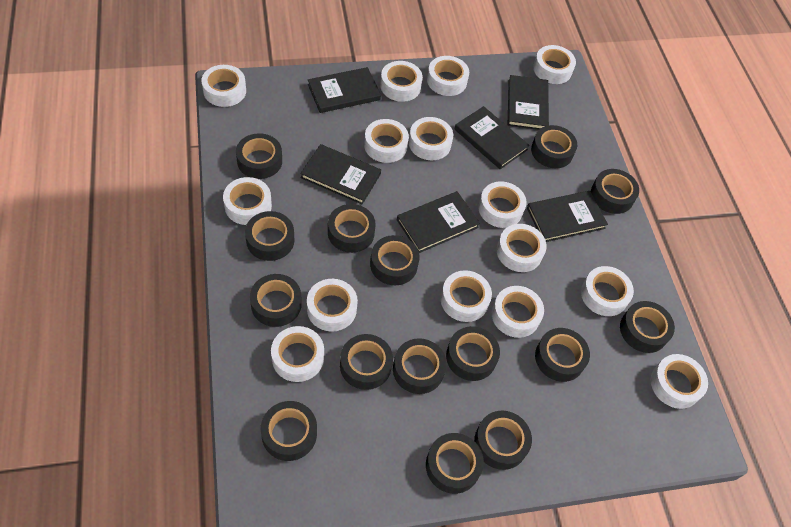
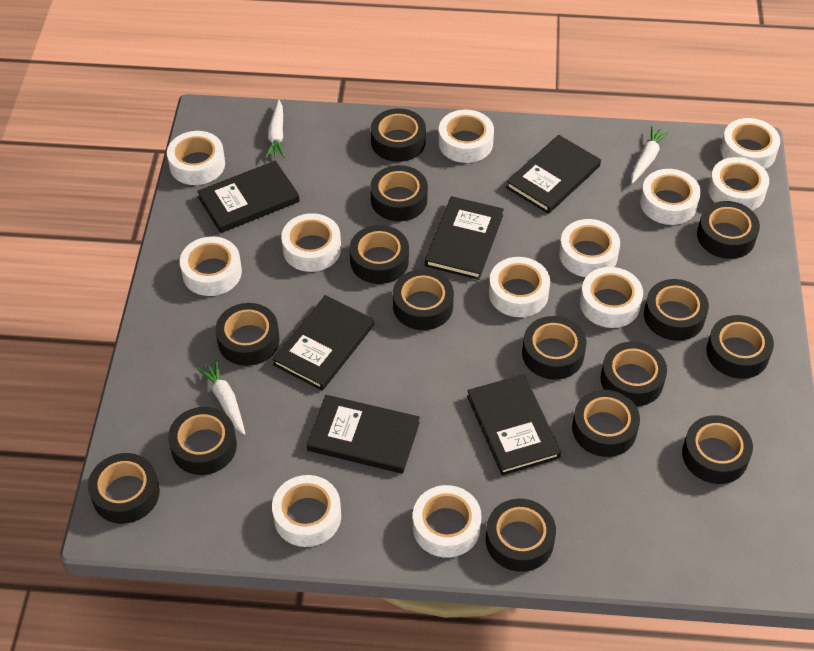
white carrot: none = 0 -> [197,360,245,435] [265,100,285,158] [631,126,670,183] = 3
white tape: [201,65,246,107] [223,177,272,225] [271,326,324,382] [307,279,358,332] [364,119,409,163] [380,61,423,102] [409,117,453,160] [427,56,469,96] [440,270,492,322] [478,181,526,228] [492,286,544,338] [497,224,547,272] [533,45,576,84] [581,266,634,316] [651,354,708,409] = 15 -> [167,131,225,185] [180,236,242,296] [272,475,341,547] [281,213,341,272] [413,485,481,558] [438,110,494,163] [489,257,550,317] [559,219,620,277] [580,267,643,328] [640,169,701,225] [708,157,769,211] [720,118,780,169] = 12

